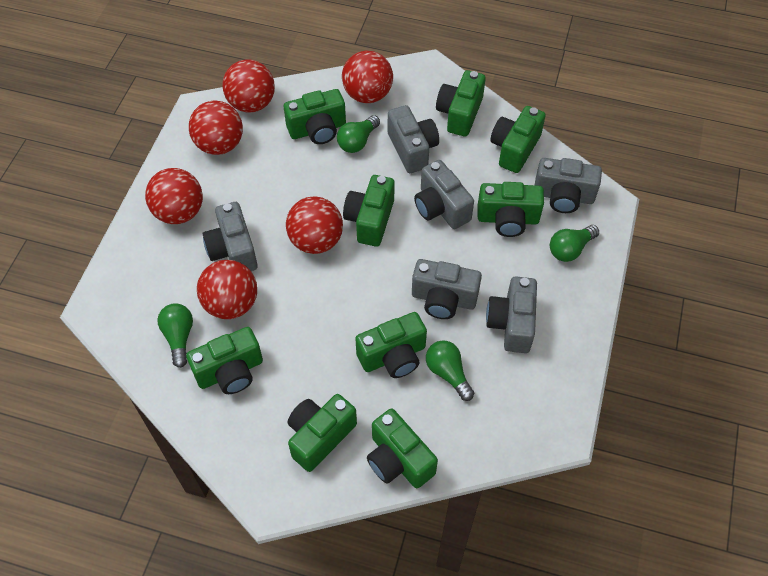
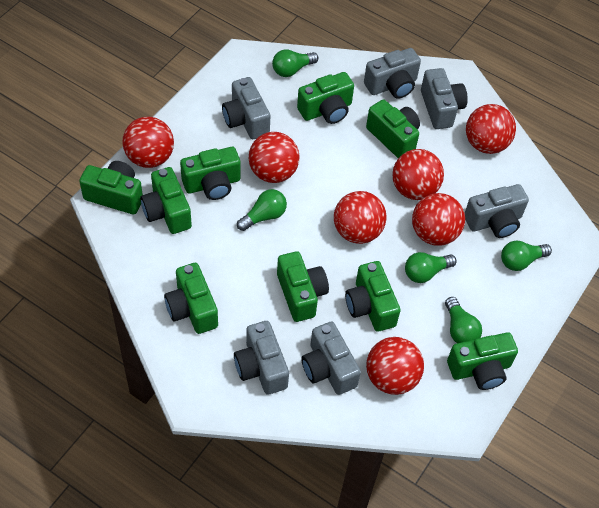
green light bulb: [157,303,193,368] [337,115,380,153] [426,340,474,401] [550,225,599,262] = 4 -> [237,189,287,231] [272,49,318,77] [405,252,457,283] [445,297,482,343] [501,241,552,271] = 5
red ball: [145,168,203,224] [189,100,243,155] [197,260,257,319] [222,60,275,113] [286,196,343,254] [342,51,393,103] = 6 -> [122,117,174,168] [249,132,300,183] [334,191,387,244] [366,337,424,395] [392,149,444,200] [412,193,465,246] [466,104,516,154] = 7

